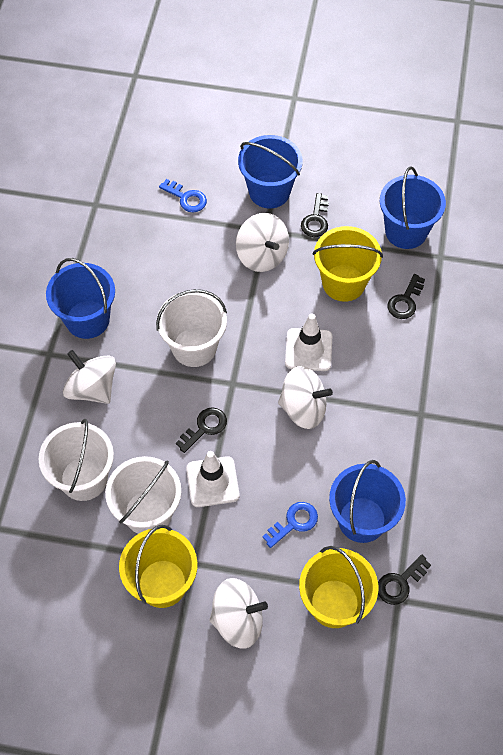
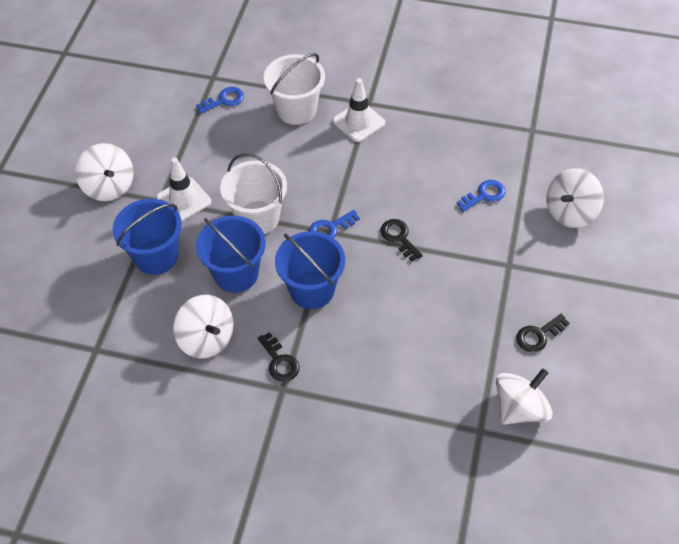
black key: [176,407,227,453] [301,193,329,237] [378,554,431,605] [388,274,425,319] = 4 -> [258,332,300,382] [381,219,423,261] [516,314,569,352] = 3
blue bucket: [46,258,115,339] [238,135,303,208] [329,460,406,543] [380,166,446,249] = 4 -> [113,199,182,275] [196,216,266,293] [275,231,345,309] = 3
blue key: [159,179,207,212] [262,502,318,548] = 2 -> [196,87,244,114] [309,210,360,238] [456,180,506,212] = 3
white bucket: [39,419,114,501] [105,456,181,534] [156,289,227,367] = 3 -> [220,153,287,234] [264,53,325,125] = 2
yellow bucket: [119,525,198,608] [299,546,378,628] [313,226,383,302] = 3 -> none = 0

